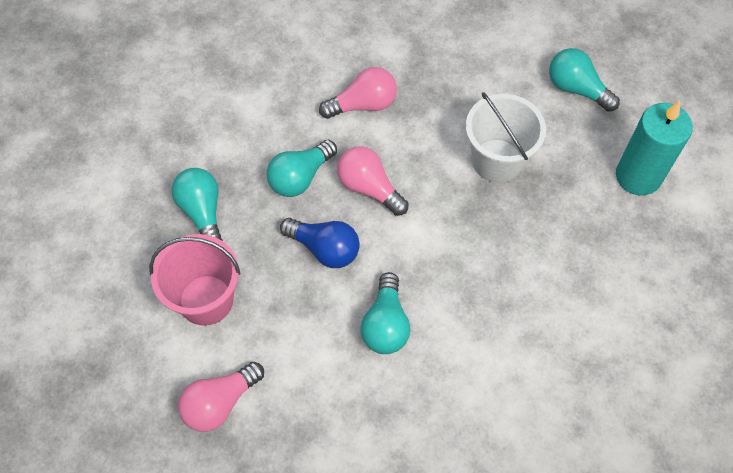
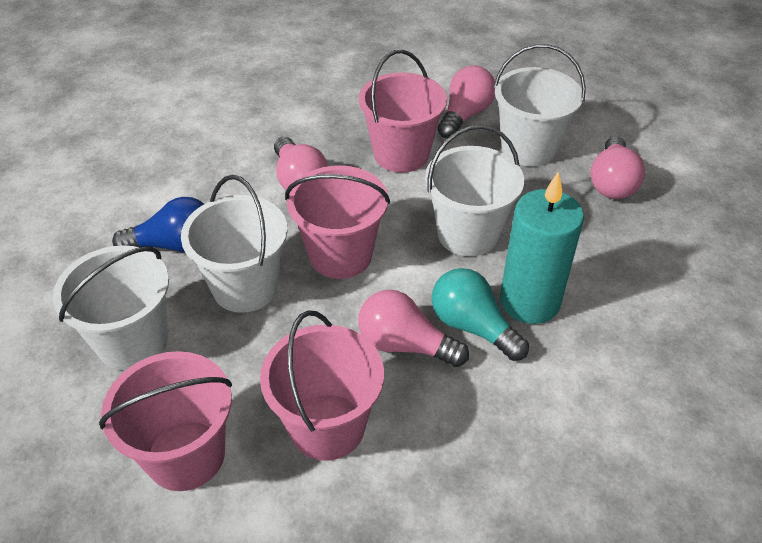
pink bucket: [149,234,240,326] = 1 -> [99,351,232,491] [260,310,384,461] [285,165,390,279] [359,50,447,173] = 4
pink light bulb: [178,362,264,432] [319,67,397,119] [337,146,409,216] = 3 -> [274,137,328,190] [358,290,469,367] [437,65,495,138] [590,136,645,199] = 4
turquoise light bulb: [172,168,223,241] [267,140,337,197] [360,272,410,354] [549,48,620,112] = 4 -> [432,268,529,361] = 1
white bucket: [466,92,546,183] = 1 -> [53,245,169,370] [181,175,288,313] [425,125,524,256] [494,44,586,166] = 4

